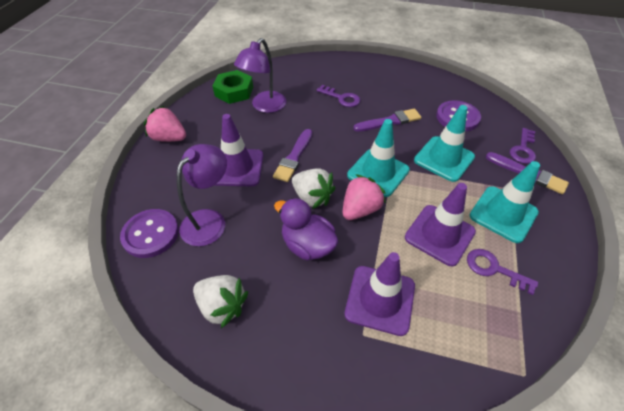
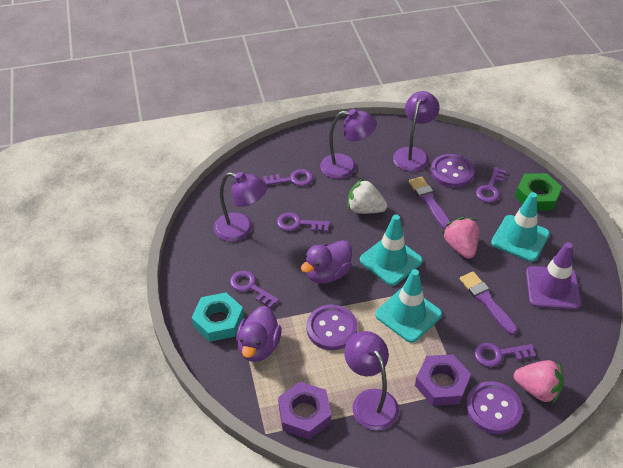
purple brush: [273,129,312,182] [353,109,421,132] [486,152,569,194] = 3 -> [409,176,450,230] [460,272,518,335] = 2
purple button: [120,209,179,258] [436,100,481,132] = 2 -> [306,304,358,350] [431,154,474,188] [466,381,523,434] = 3
purple duck: [274,198,338,260] = 1 -> [236,306,281,362] [301,240,352,284] = 2
purple key: [317,85,360,107] [467,249,538,295] [510,128,536,164] = 3 -> [230,271,279,308] [263,169,313,186] [277,212,330,232] [474,343,536,367] [476,167,506,203] = 5
purple lamp: [177,144,227,246] [234,38,286,113] = 2 -> [214,172,267,242] [320,109,377,179] [344,331,399,430] [393,91,440,172] = 4
purple nut: none = 0 -> [278,382,331,440] [415,354,471,406] = 2
purple traffic cone: [215,114,263,186] [345,252,415,336] [405,183,476,266] = 3 -> [526,242,581,310] = 1
turquoise nut: none = 0 -> [192,293,244,342] = 1
white strawberry: [193,275,248,328] [292,168,335,209] = 2 -> [347,178,387,214] = 1

